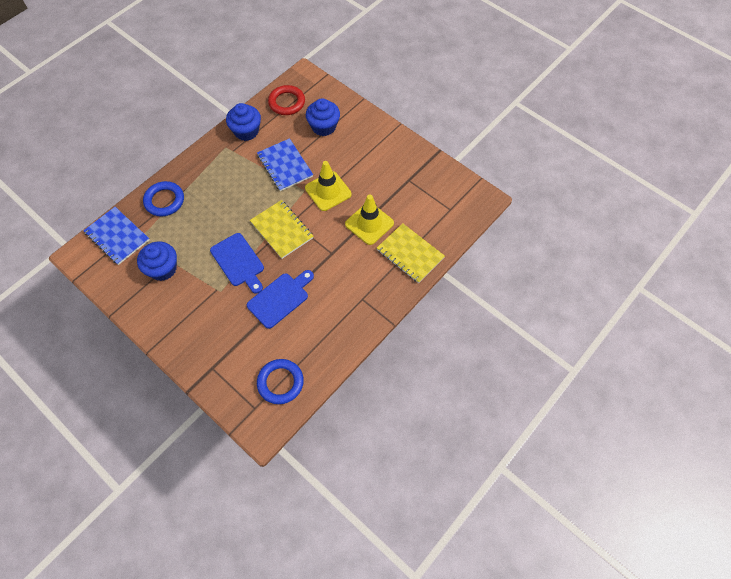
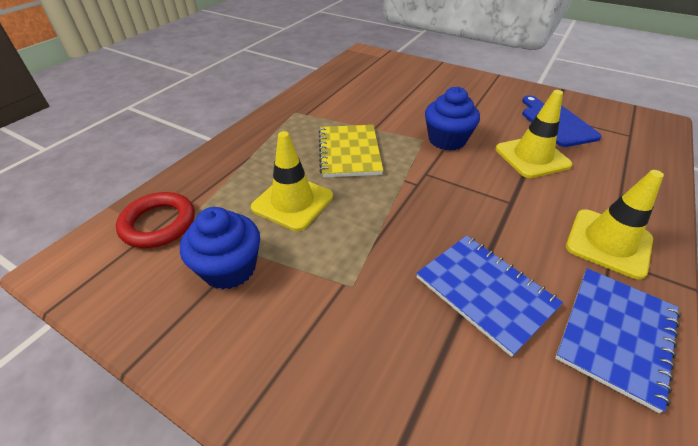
blue cupcake: [137,242,177,281] [226,103,261,141] [306,98,340,136] = 3 -> [180,207,260,290] [425,86,480,151] = 2
blue cutting board: [210,233,264,294] [247,270,314,329] = 2 -> [522,95,602,147] = 1
blue ring: [143,181,184,216] [257,359,304,404] = 2 -> none = 0
yellow notebook: [250,200,314,259] [377,223,445,283] = 2 -> [319,125,383,177] = 1
yellow traffic cone: [305,161,352,211] [345,195,394,245] = 2 -> [251,131,333,231] [496,90,572,178] [566,170,664,279] = 3

